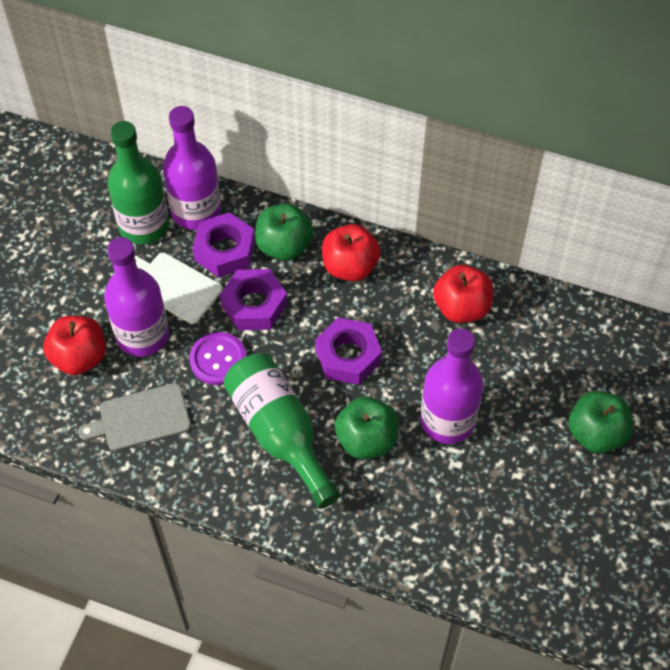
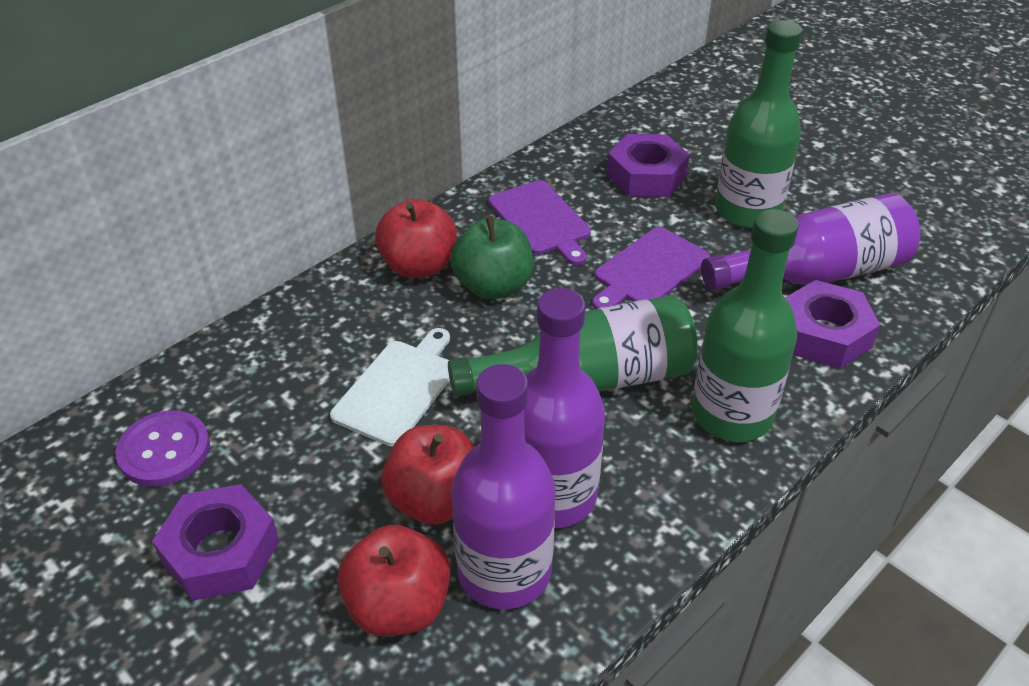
green apple: [255,203,314,260] [335,397,398,459] [568,391,633,453] = 3 -> [450,216,533,299] = 1
green bottle: [107,121,169,244] [223,353,340,509] = 2 -> [448,295,698,396] [692,209,799,442] [715,20,802,228] = 3
grey cutting board: [78,383,191,451] = 1 -> none = 0
purple cutting board: none = 0 -> [489,180,591,265] [592,227,710,309] = 2

